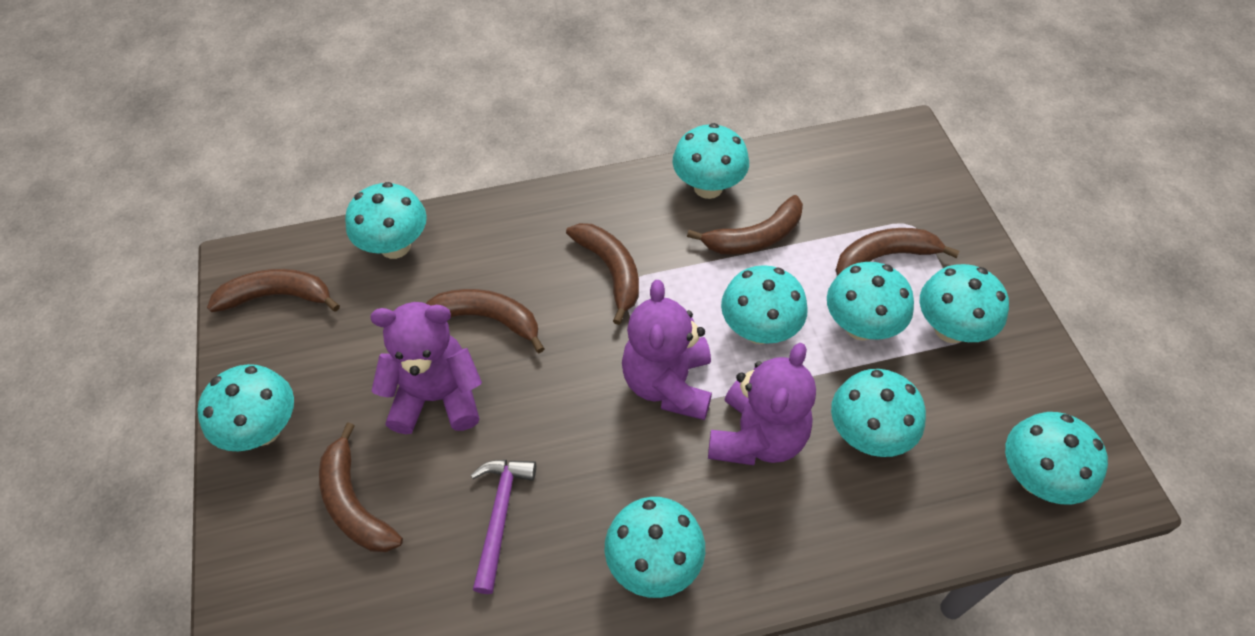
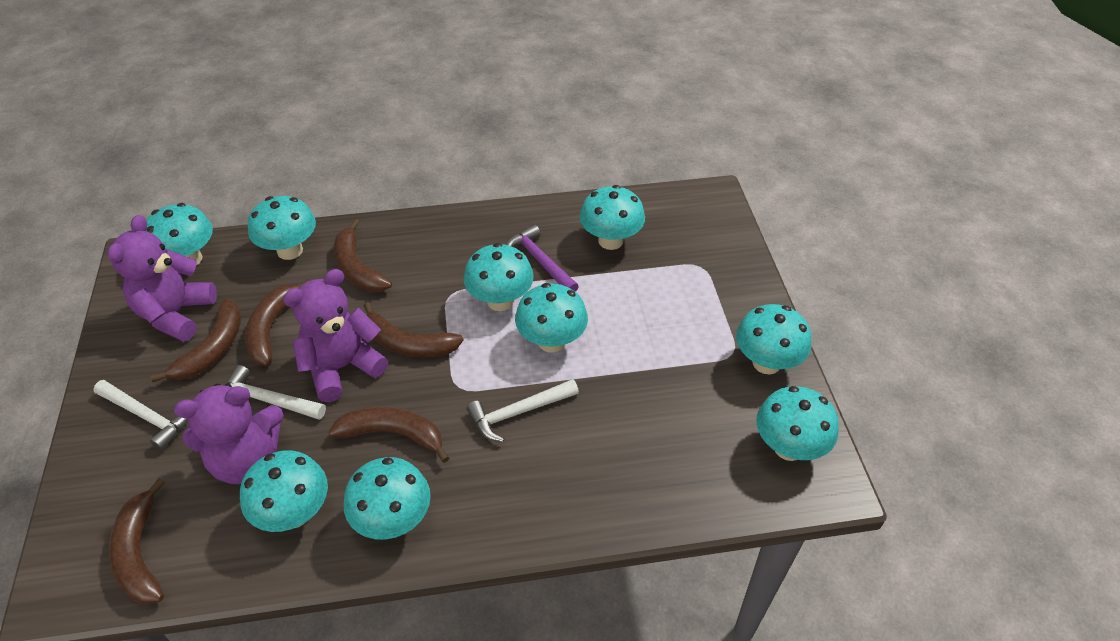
white hammer: none = 0 -> [93,380,188,451] [225,365,326,420] [467,379,579,442] = 3

